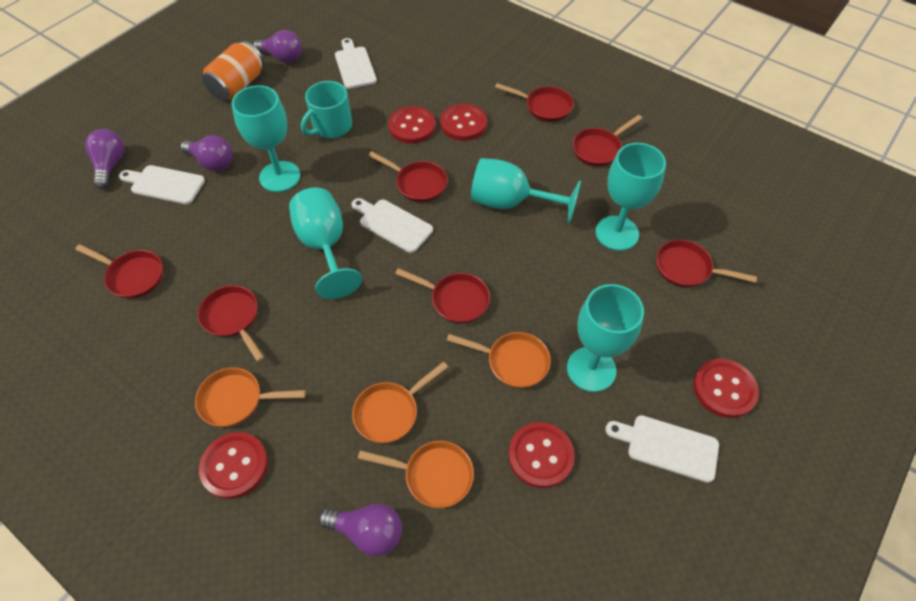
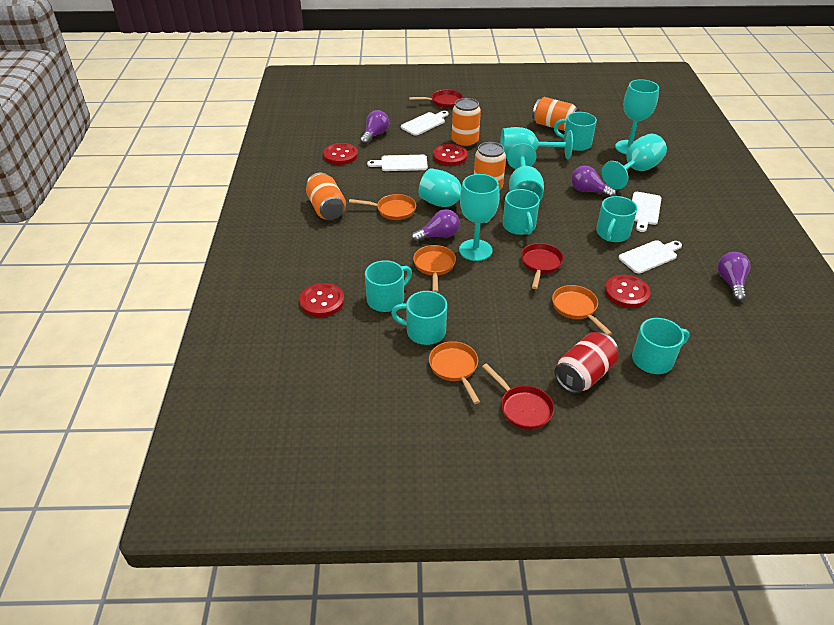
orange can: [202,41,264,100] = 1 -> [306,173,346,220] [452,98,481,148] [474,142,506,190] [532,97,579,131] = 4
red button: [199,432,268,499] [388,106,436,143] [440,104,487,141] [509,422,575,488] [693,359,759,418] = 5 -> [300,283,344,317] [323,143,358,165] [433,144,468,166] [605,275,650,308] = 4
red can: none = 0 -> [554,332,618,394] = 1
red pan: [75,244,163,299] [198,285,264,362] [368,151,448,203] [395,268,490,324] [495,83,574,122] [572,115,642,167] [656,240,757,288] = 7 -> [409,90,463,108] [482,363,554,430] [521,243,564,289] = 3
turquoise goblet: [232,85,300,192] [289,187,362,299] [471,158,581,224] [567,284,644,392] [596,143,666,251] = 5 -> [419,168,491,223] [459,174,500,261] [500,127,573,159] [507,143,544,201] [602,134,667,189] [615,80,659,155] = 6
turquoise mug: [301,81,352,138] = 1 -> [365,260,412,312] [391,291,447,345] [503,189,540,235] [554,112,597,151] [596,196,637,242] [632,318,690,374] = 6

